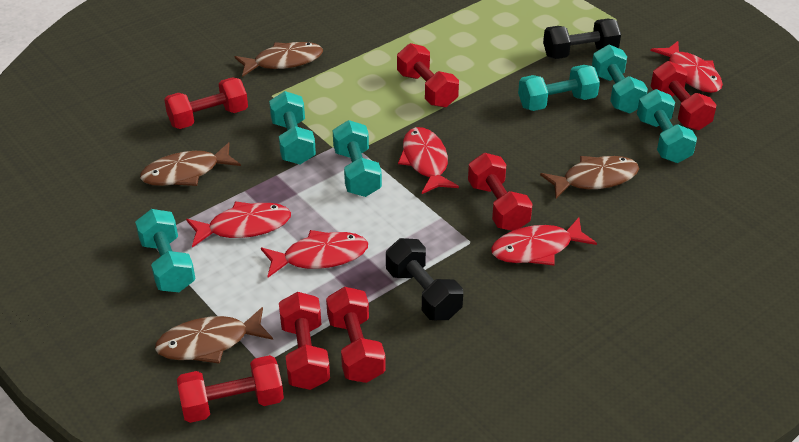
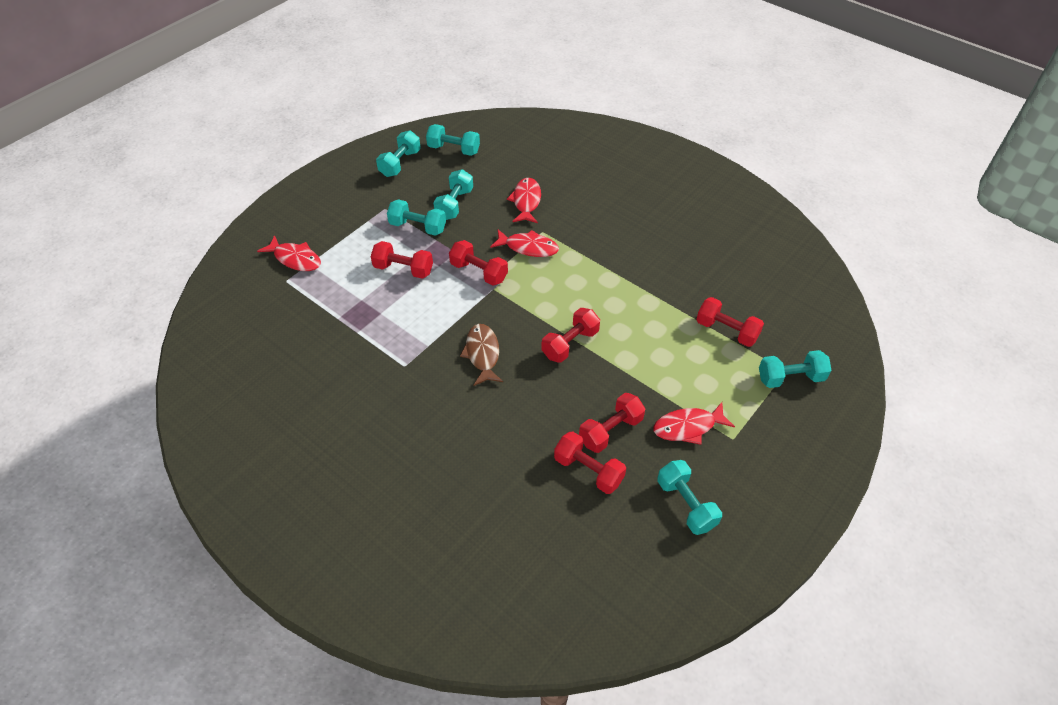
black dumbbell: [386,238,463,320] [543,19,621,59] = 2 -> none = 0
brown fish: [140,142,241,186] [155,307,273,364] [235,42,323,77] [540,156,639,199] = 4 -> [460,324,503,386] = 1
red dumbbell: [164,77,248,129] [177,355,284,423] [279,292,330,390] [326,287,386,383] [397,43,459,108] [468,153,532,231] [650,61,717,130] = 7 -> [371,241,433,279] [449,240,508,286] [541,308,600,363] [554,431,626,494] [579,393,646,453] [696,297,764,347] = 6
red fish: [186,201,291,248] [261,230,368,278] [398,127,459,194] [491,218,597,266] [651,41,723,93] = 5 -> [257,235,321,271] [490,230,559,257] [507,178,541,223] [653,402,735,445] = 4

